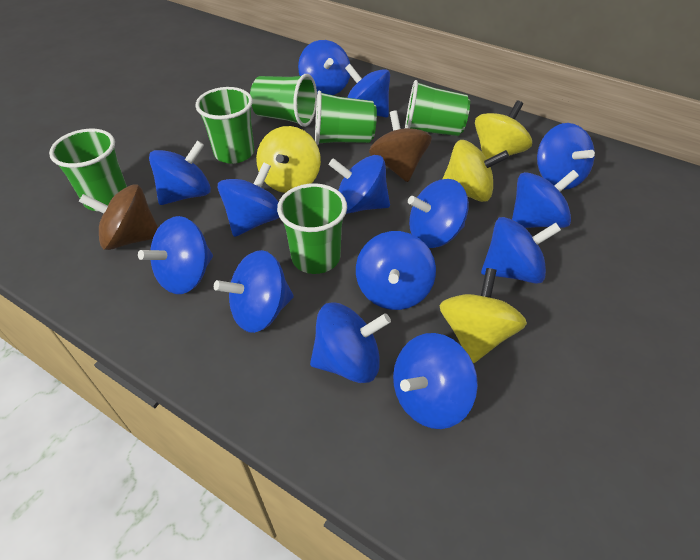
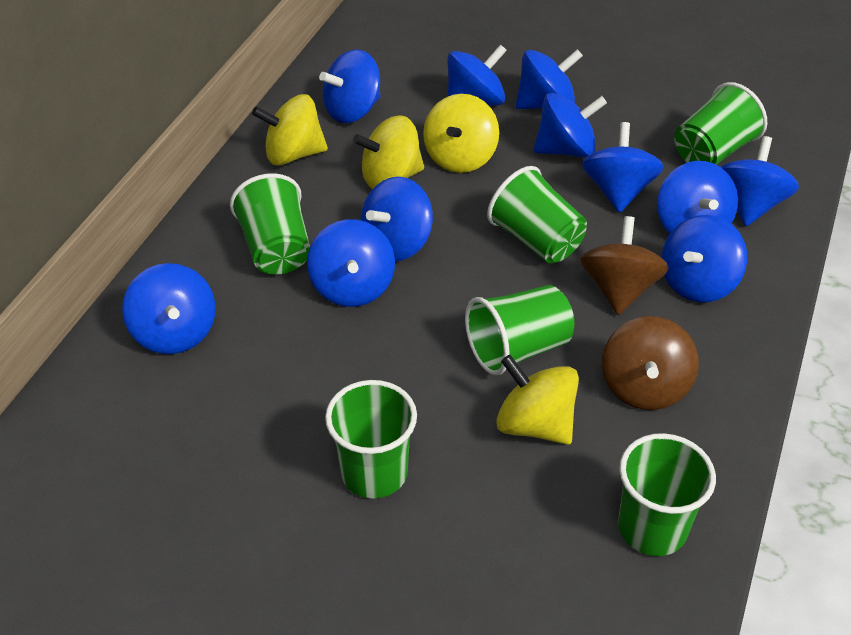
blue spinning top: [138,216,213,294] [149,140,211,205] [214,250,294,333] [218,162,280,237] [298,40,350,95] [310,302,391,383] [329,155,390,214] [345,64,390,117] [356,231,436,310] [393,333,478,429] [408,179,469,248] [481,217,561,284] [512,170,579,228] [537,123,595,190] = 14 -> [122,263,216,354] [307,219,395,307] [319,49,381,123] [361,177,433,261] [448,44,507,106] [516,49,583,109] [534,93,607,158] [582,122,664,213] [657,161,738,233] [661,215,747,302] [720,136,799,226] = 11

